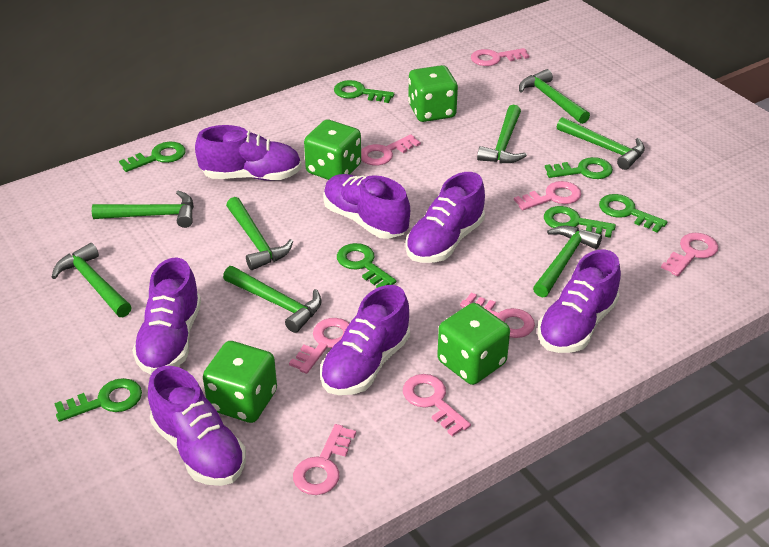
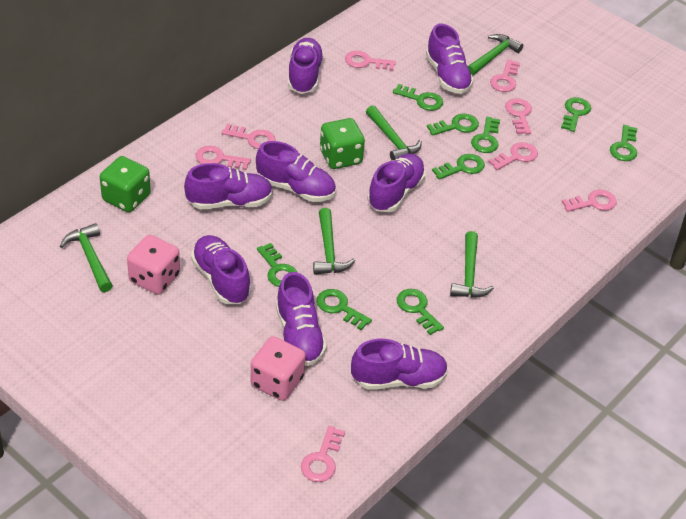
green dice: [203,341,277,423] [304,119,361,180] [408,65,458,122] [437,303,510,385] = 4 -> [100,156,151,212] [320,118,365,169] = 2
green hammer: [52,243,132,317] [92,190,194,228] [223,266,322,333] [226,197,293,270] [477,104,527,163] [519,69,590,124] [533,226,602,297] [557,117,645,170] = 8 -> [60,223,113,292] [313,208,355,275] [366,105,422,160] [450,231,494,298] [468,34,523,76] = 5
green key: [54,378,142,422] [119,142,185,172] [334,80,394,103] [337,243,396,288] [544,206,616,238] [545,157,613,179] [599,194,668,233] = 7 -> [257,243,298,287] [316,289,372,330] [393,84,443,111] [397,289,444,335] [427,114,479,136] [432,154,485,180] [471,117,500,153] [561,97,591,132] [610,125,637,161] = 9
pink dice: none = 0 -> [127,235,180,295] [251,336,306,401] = 2
purple shoe: [132,257,201,374] [148,366,246,486] [195,125,302,181] [320,285,410,395] [323,174,410,239] [405,172,485,263] [538,249,621,353] = 7 -> [184,163,273,209] [191,235,251,304] [256,141,336,202] [276,272,327,366] [288,38,324,94] [351,339,448,390] [367,154,425,212] [426,24,474,94] = 8

